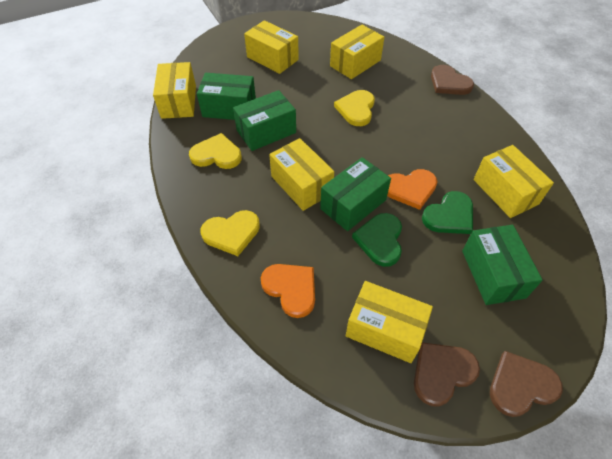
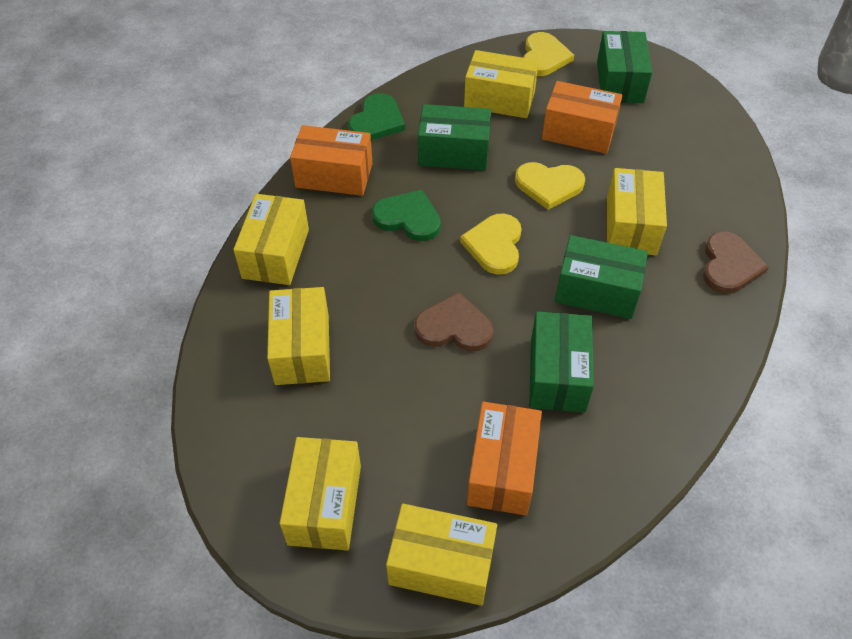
brown heart: [414,342,480,407] [431,65,474,95] [490,351,563,417] = 3 -> [414,292,494,352] [703,231,769,294] = 2
orange box: none = 0 -> [290,125,373,196] [467,402,542,515] [542,81,623,154] = 3
orange heart: [261,264,315,318] [387,169,437,210] = 2 -> none = 0

